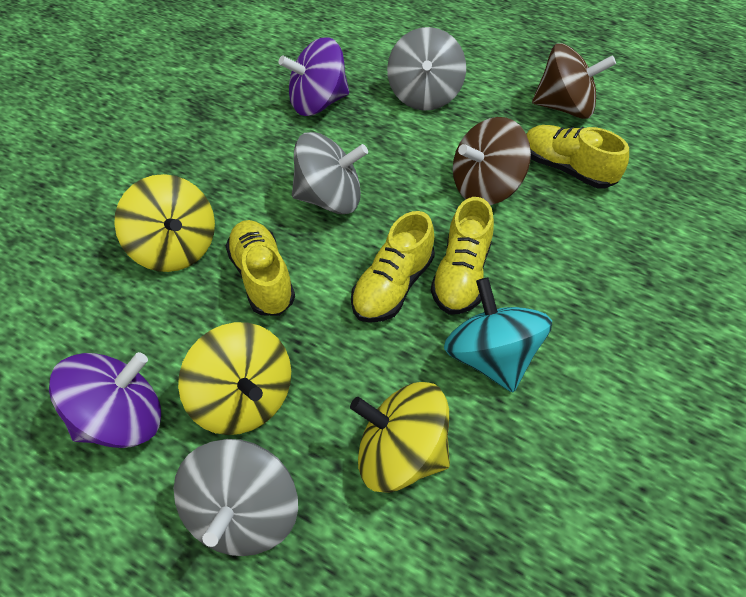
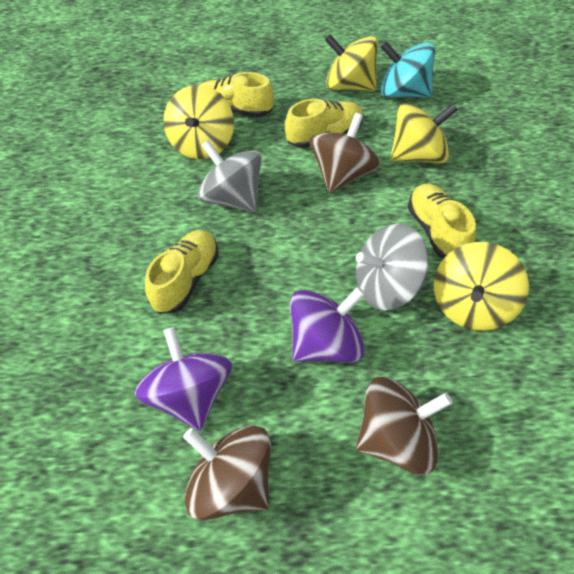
brown spinning top: [453,117,531,205] [532,43,616,119] = 2 -> [183,425,271,520] [309,113,380,193] [356,377,453,475] = 3
grey spinning top: [174,439,298,556] [292,132,368,214] [387,27,466,111] = 3 -> [197,140,262,213] [356,224,429,310] = 2
yellow spinning top: [114,174,215,272] [178,322,291,435] [350,382,450,493] = 3 -> [163,85,234,159] [325,34,378,91] [390,103,458,163] [434,242,529,331] = 4

